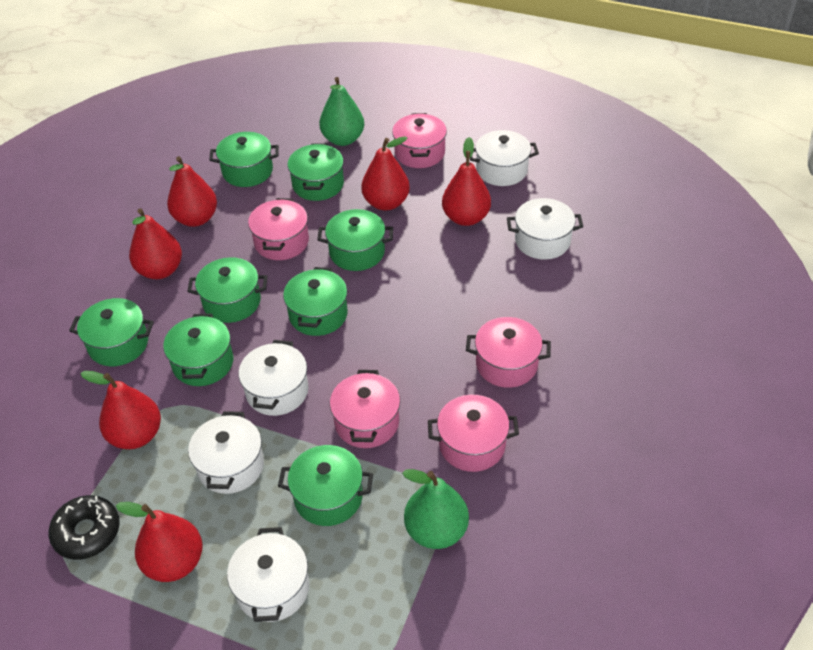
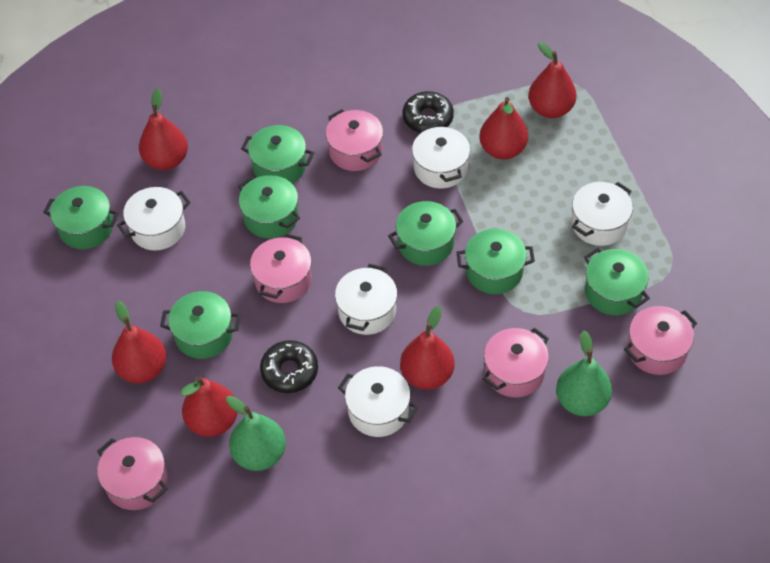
black donut: [49,495,120,560] = 1 -> [260,340,318,393] [402,91,454,133] = 2
green pot: [69,298,154,366] [163,314,233,386] [187,257,267,323] [209,132,279,187] [278,445,373,526] [283,267,348,336] [288,143,344,201] [318,209,393,271] = 8 -> [43,186,119,249] [160,291,240,359] [238,175,300,239] [241,125,314,183] [388,201,464,266] [457,229,535,294] [584,248,650,315] = 7

